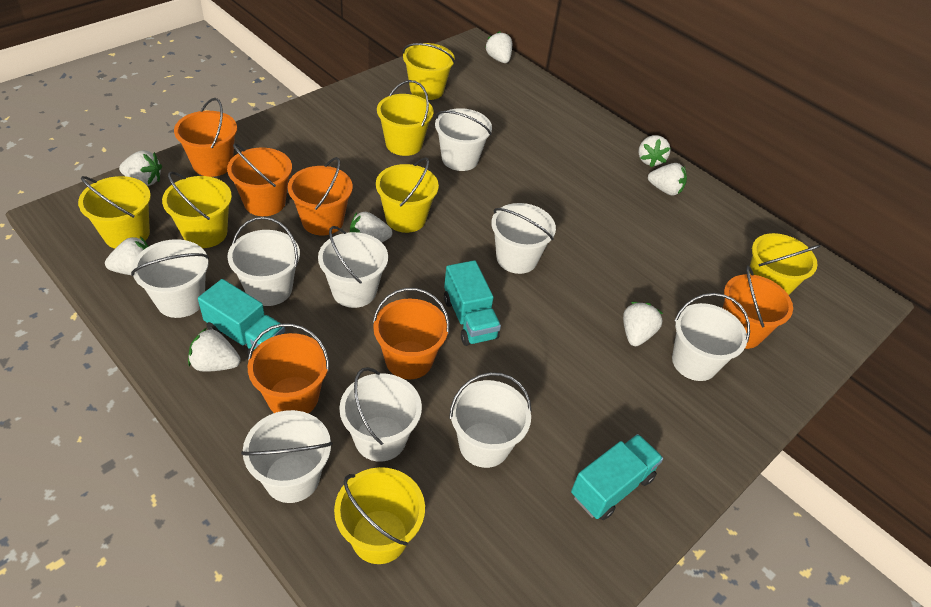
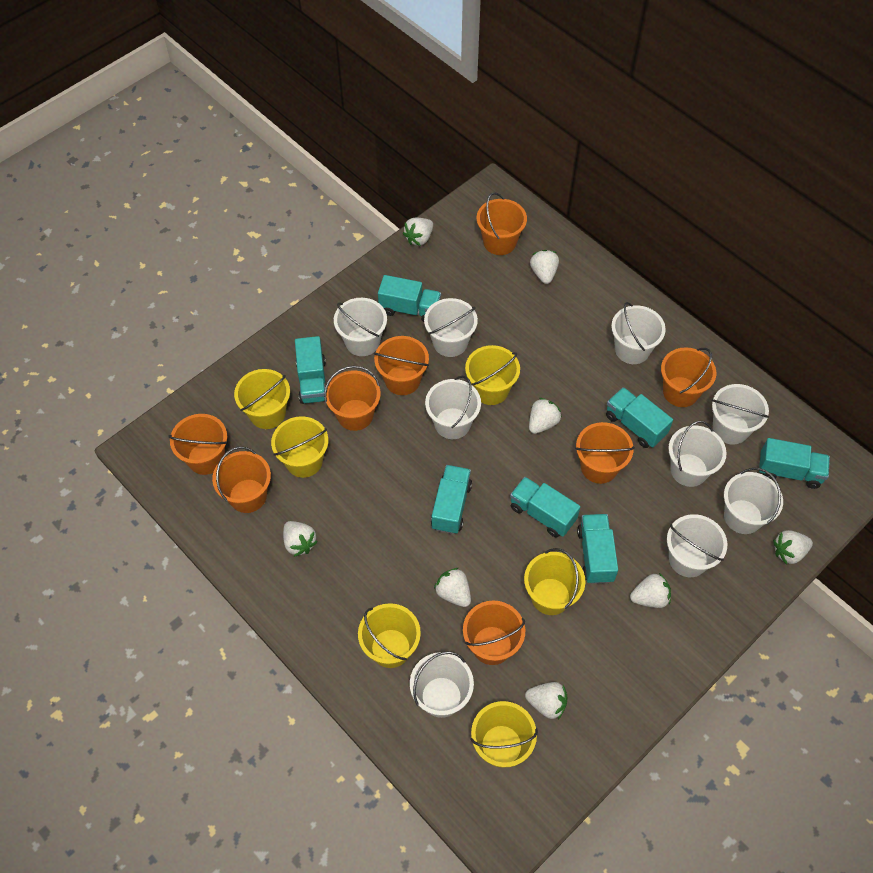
orange bucket: [174,98,237,177] [227,143,292,216] [248,324,329,414] [288,157,353,235] [373,288,449,379] [723,265,793,349] = 6 -> [168,414,228,475] [212,447,271,513] [324,366,381,431] [374,336,429,395] [463,601,525,665] [477,192,527,255] [575,422,635,484] [661,347,716,407] = 8
turquoise truck: [198,279,285,355] [444,260,501,346] [571,434,663,520] = 3 -> [295,336,326,404] [378,275,441,322] [431,465,472,534] [510,477,580,537] [577,514,618,584] [606,387,673,448] [759,438,830,489] = 7
yellow bucket: [78,176,151,248] [162,172,232,248] [334,467,425,564] [376,157,439,233] [377,80,434,156] [403,43,455,100] [749,233,821,295] = 7 -> [234,369,290,429] [271,416,328,478] [358,603,421,668] [465,345,520,405] [470,701,538,767] [524,548,585,615] = 6

